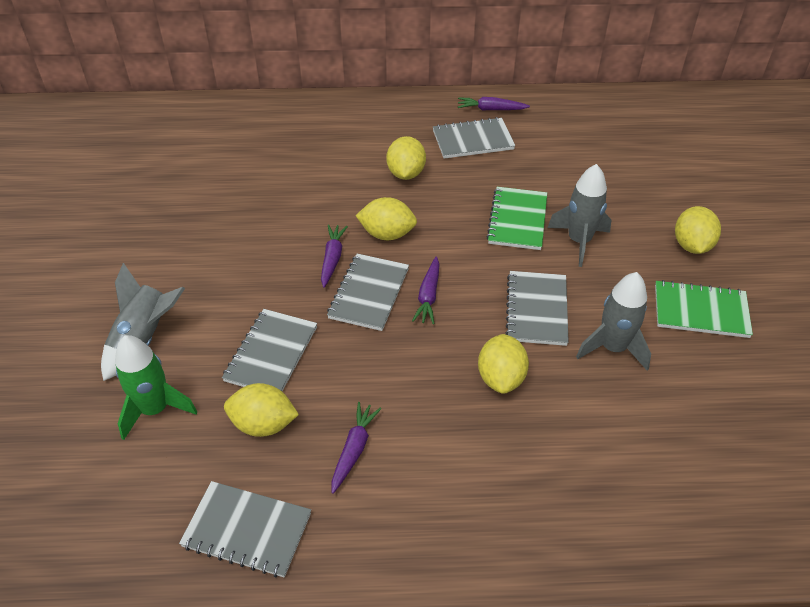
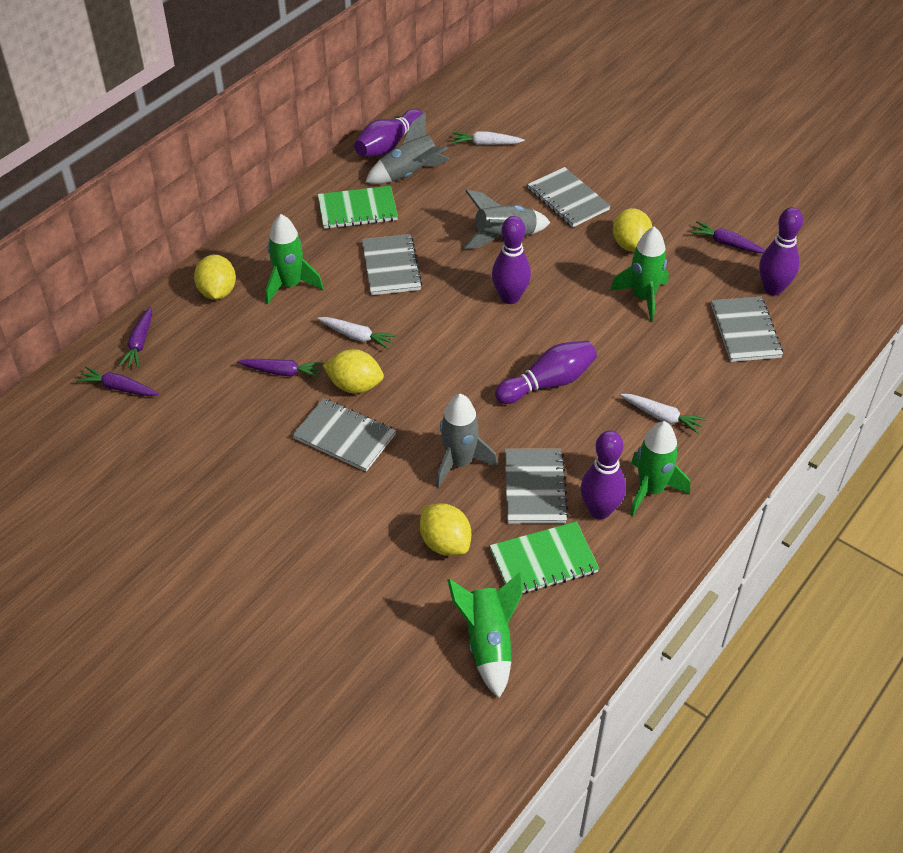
green rocket: [115,335,197,440] = 1 -> [265,214,323,304] [447,572,522,698] [610,227,669,322] [630,421,690,516] = 4
purple bowling pin: none = 0 -> [354,109,423,157] [492,216,531,304] [495,341,597,404] [581,430,626,519] [759,207,803,295] = 5
white carrot: none = 0 -> [317,317,396,349] [452,131,525,145] [620,394,706,434] = 3
yellow lemon: [224,383,299,437] [356,197,417,240] [386,136,426,180] [478,334,529,394] [675,206,721,254] = 5 -> [194,255,236,300] [323,349,384,393] [420,503,471,556] [613,208,653,252] = 4

